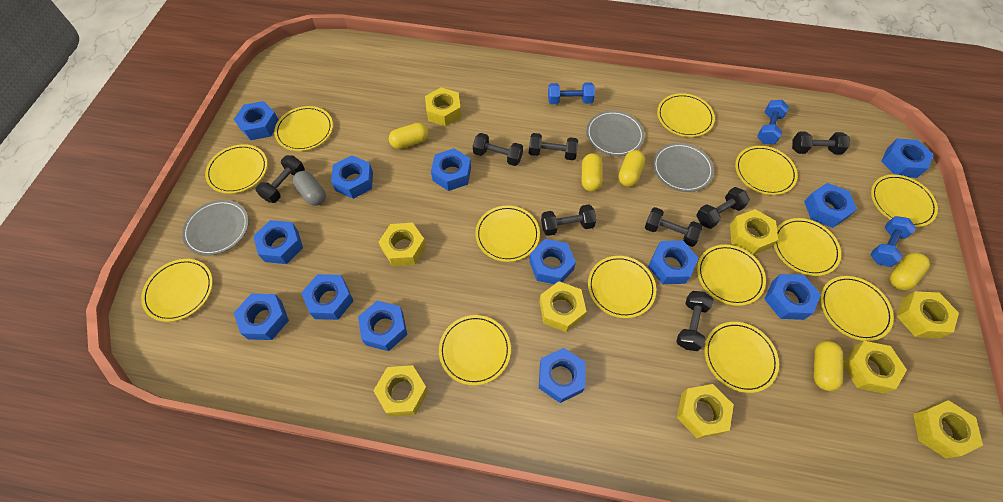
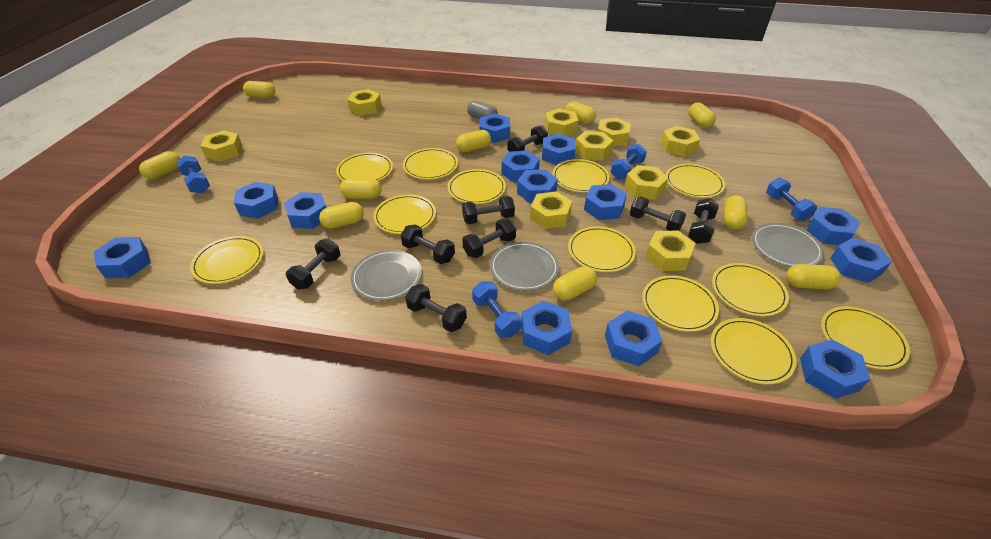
blue dumbbell: [548,83,595,104] [757,100,789,144] [871,216,916,267] = 3 -> [176,156,210,193] [472,281,521,338] [611,144,647,180] [766,177,818,222] = 4
yellow capsule: [389,123,429,149] [582,153,603,192] [618,150,645,187] [814,341,843,391] [890,253,930,290] = 5 -> [139,151,181,179] [243,81,275,98] [319,202,364,229] [340,178,382,199] [456,130,491,152] [553,266,597,301] [565,101,596,124] [688,103,716,128] [724,195,748,230] [786,264,841,289] = 10
yellow plate: [141,259,213,322] [205,144,268,194] [274,106,333,151] [439,315,511,386] [475,205,540,262] [588,256,656,318] [657,93,715,137] [697,245,766,306] [704,322,779,393] [735,146,798,195] [774,218,841,276] [820,276,894,341] [871,174,938,227] = 13 -> [190,236,263,284] [336,152,393,181] [373,195,436,234] [403,148,458,179] [448,169,506,204] [552,159,610,192] [568,226,636,272] [642,276,719,332] [666,164,725,198] [711,318,797,385] [712,263,789,316] [821,306,910,370] = 12

